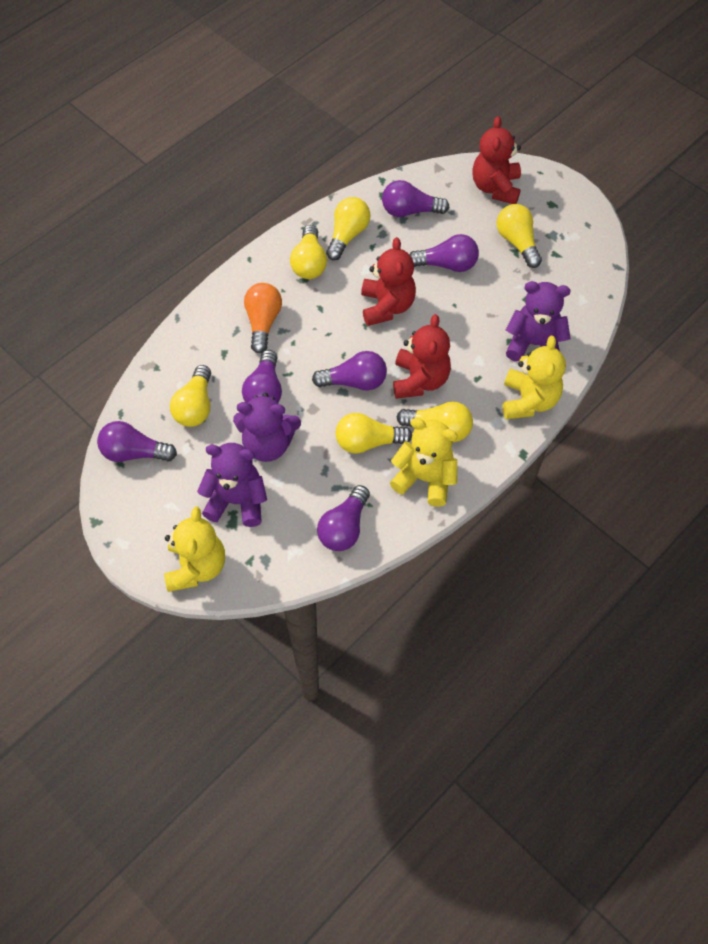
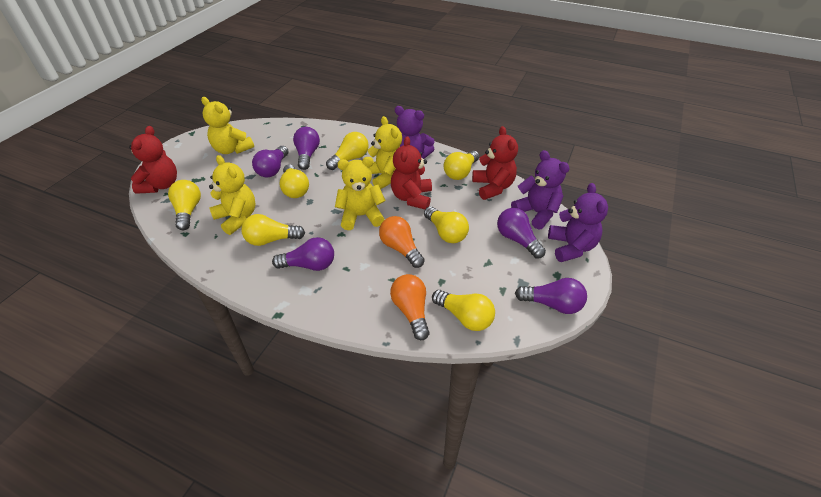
orange light bulb: [244,283,282,353] = 1 -> [379,216,425,268] [390,274,430,340] = 2
purple light bulb: [97,421,177,462] [242,350,282,403] [312,351,387,390] [317,485,370,551] [382,180,449,217] [409,234,479,272] = 6 -> [252,146,289,177] [272,237,334,271] [293,127,320,170] [497,208,546,258] [515,278,587,314] = 5
yellow light bulb: [170,365,211,427] [290,225,327,279] [326,197,371,260] [336,413,412,454] [396,402,473,442] [496,204,542,268] = 6 -> [168,180,201,230] [241,214,305,246] [279,164,309,198] [326,132,369,170] [424,206,469,243] [432,290,495,331] [444,151,479,180] = 7
yellow teddy bear: [164,506,225,592] [390,418,458,507] [503,336,566,419] = 3 -> [201,97,254,154] [209,155,256,235] [335,157,386,230] [368,116,402,189] = 4

